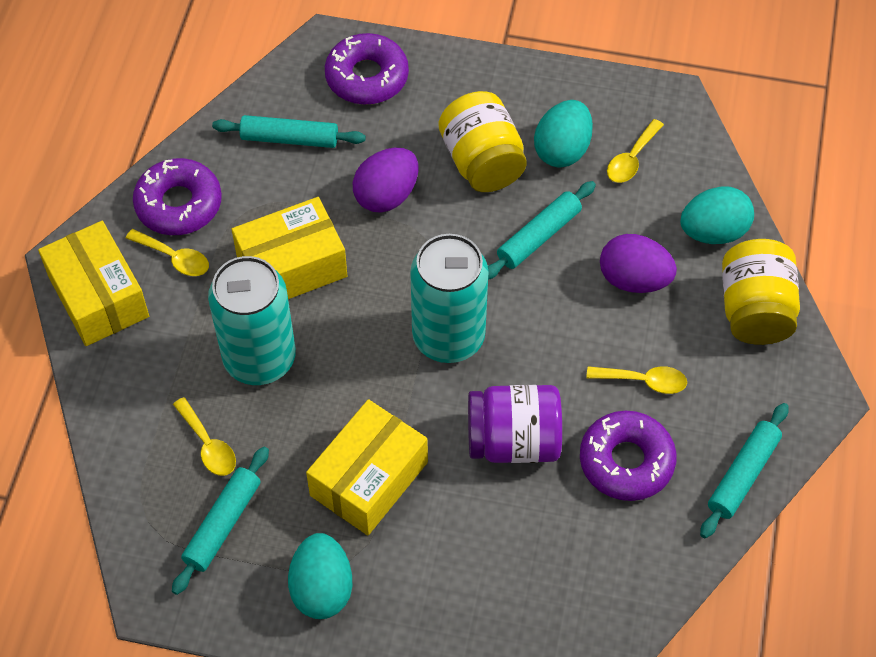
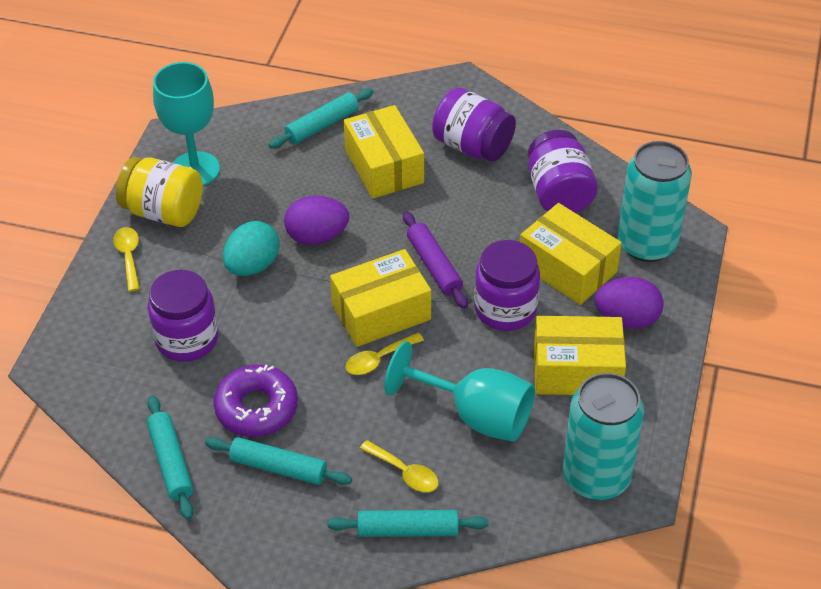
purple donut: [133,158,222,235] [325,33,409,105] [580,411,677,501] = 3 -> [213,364,298,437] = 1
purple jar: [468,385,562,463] = 1 -> [148,270,219,362] [432,88,516,162] [474,240,540,331] [528,130,598,213] = 4
purple rolling pin: none = 0 -> [403,211,468,309] = 1
turquoise egg: [288,533,352,619] [534,100,593,168] [680,186,754,244] = 3 -> [223,221,280,276] = 1
turquoise goblet: none = 0 -> [153,62,220,186] [384,341,535,442] = 2
yellow box: [38,221,149,346] [232,197,347,299] [306,399,428,535] = 3 -> [330,249,431,347] [343,105,424,199] [520,203,622,305] [534,316,626,395] = 4
yellow jar: [439,91,527,192] [722,239,800,345] = 2 -> [116,157,203,227] = 1
yellow spoon: [126,229,209,276] [173,397,236,476] [586,366,687,394] [607,119,664,183] = 4 -> [113,227,140,292] [346,333,424,375] [360,440,439,492] = 3

